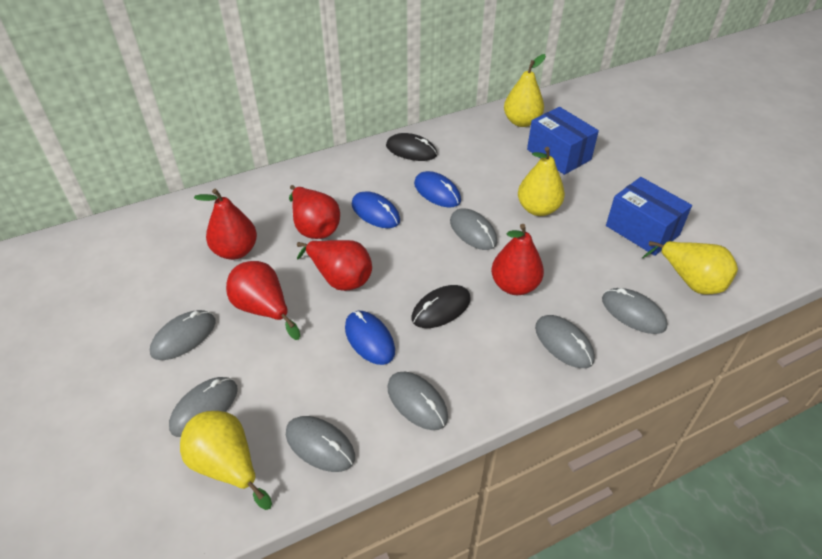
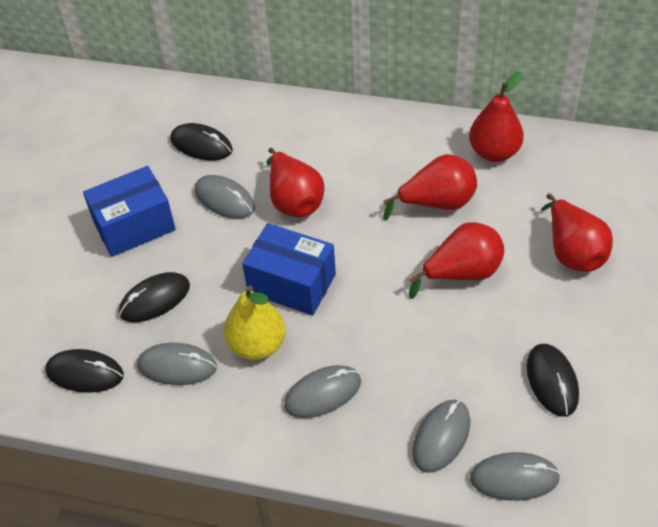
black mouse: [386,133,437,161] [412,285,471,328] = 2 -> [45,349,124,393] [119,272,190,322] [170,123,233,160] [527,344,579,417] = 4
blue mouse: [345,311,395,365] [352,191,400,228] [414,171,461,207] = 3 -> none = 0
grey mouse: [150,310,216,360] [169,377,238,437] [286,416,355,472] [387,372,448,430] [450,209,497,250] [535,315,595,368] [602,288,667,334] = 7 -> [137,343,217,385] [195,175,255,219] [284,365,361,418] [412,400,470,473] [470,452,560,501] = 5
yellow pear: [180,411,272,510] [504,54,546,127] [518,147,565,216] [642,241,738,294] = 4 -> [224,286,286,360] = 1

